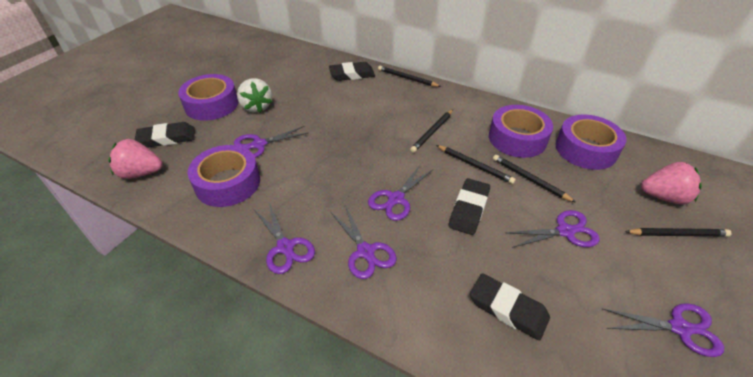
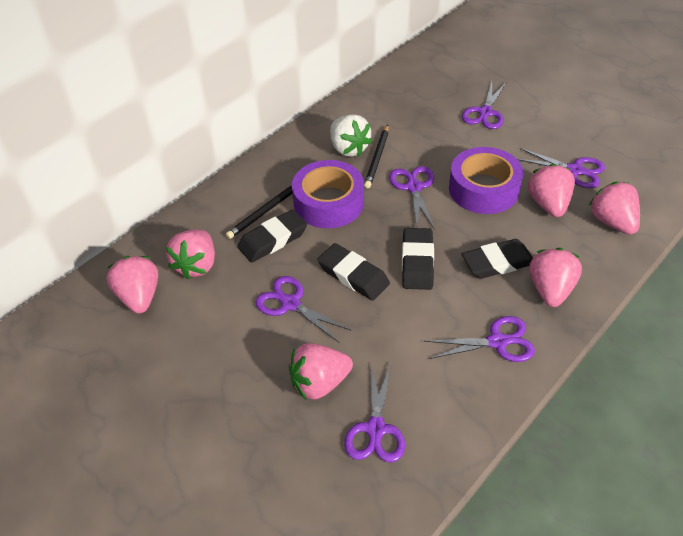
black pencil: [378,66,441,87] [410,110,453,153] [436,145,516,184] [493,155,576,203] [625,228,732,237] = 5 -> [226,186,293,239] [364,125,389,188] = 2
pink strawberry: [108,139,163,179] [641,162,702,205] = 2 -> [107,256,158,314] [166,230,215,279] [289,343,353,400] [528,164,575,217] [529,248,582,307] [589,182,640,235] = 6
purple tape: [178,74,238,121] [188,145,260,207] [489,105,553,158] [555,115,626,170] = 4 -> [292,160,364,228] [449,147,523,214] = 2

